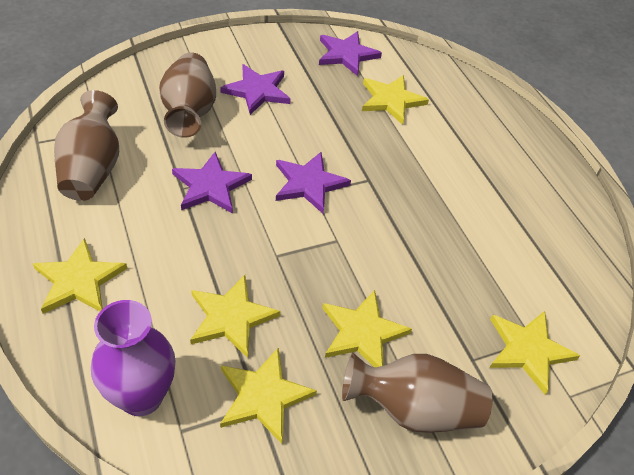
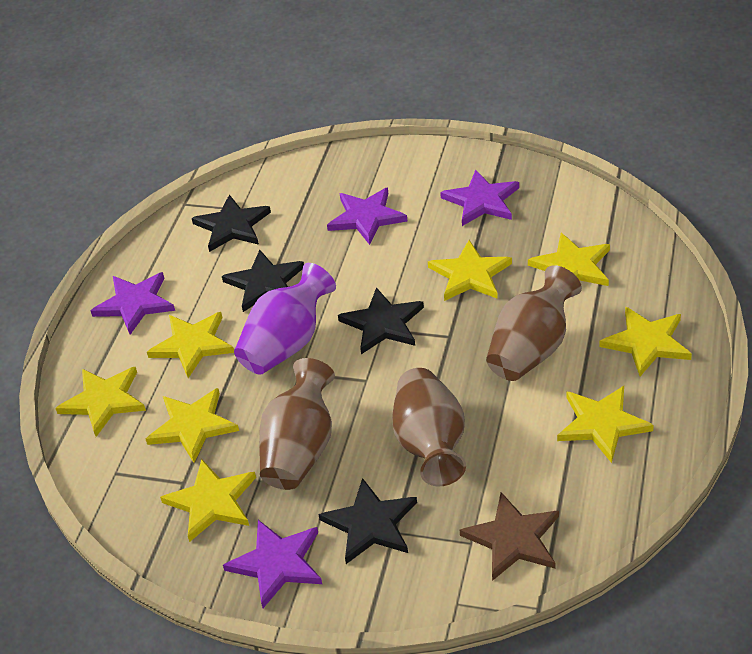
black star: none = 0 -> [192,195,271,252] [222,250,304,312] [318,478,417,564] [338,287,424,354] = 4
brown star: none = 0 -> [460,492,559,581] = 1
yellow star: [33,238,127,314] [190,275,280,358] [220,348,317,444] [322,290,412,367] [362,75,429,125] [490,311,580,395] = 6 -> [55,367,146,437] [146,388,239,463] [147,312,234,378] [160,459,256,542] [428,240,512,301] [528,233,610,286] [557,386,654,463] [599,307,692,376] = 8

